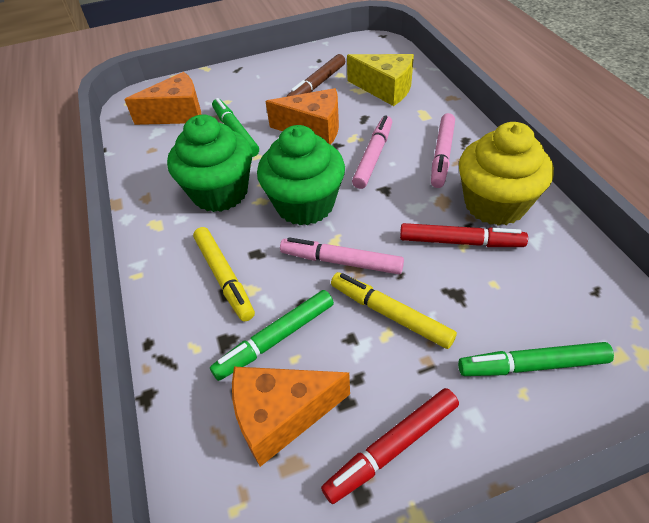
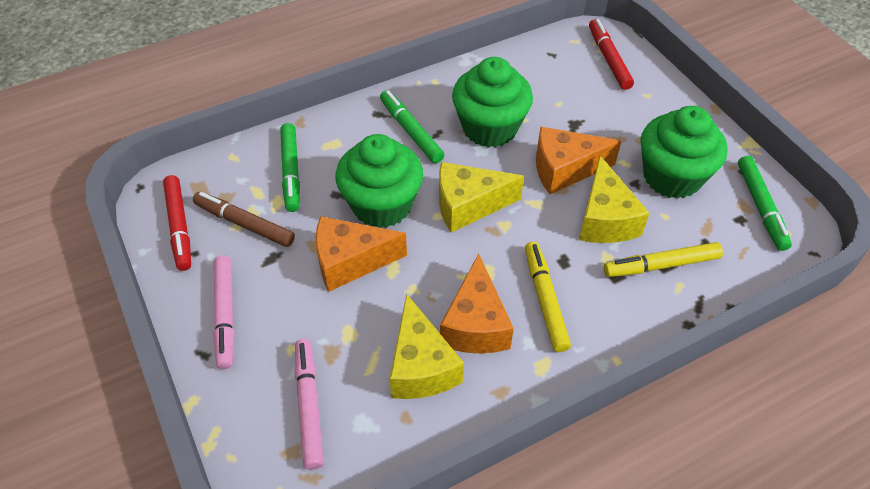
green cupcake: [167,115,252,212] [257,125,345,225] = 2 -> [336,134,423,228] [452,57,533,147] [640,106,728,199] = 3
pink marker: [280,237,404,274] [352,116,392,189] [431,113,455,188] = 3 -> [213,256,234,369] [295,339,324,470] = 2
yellow cheese: [347,54,414,106] = 1 -> [390,294,464,399] [439,162,524,233] [579,156,649,243] = 3
yellow cupcake: [459,122,554,226] = 1 -> none = 0

